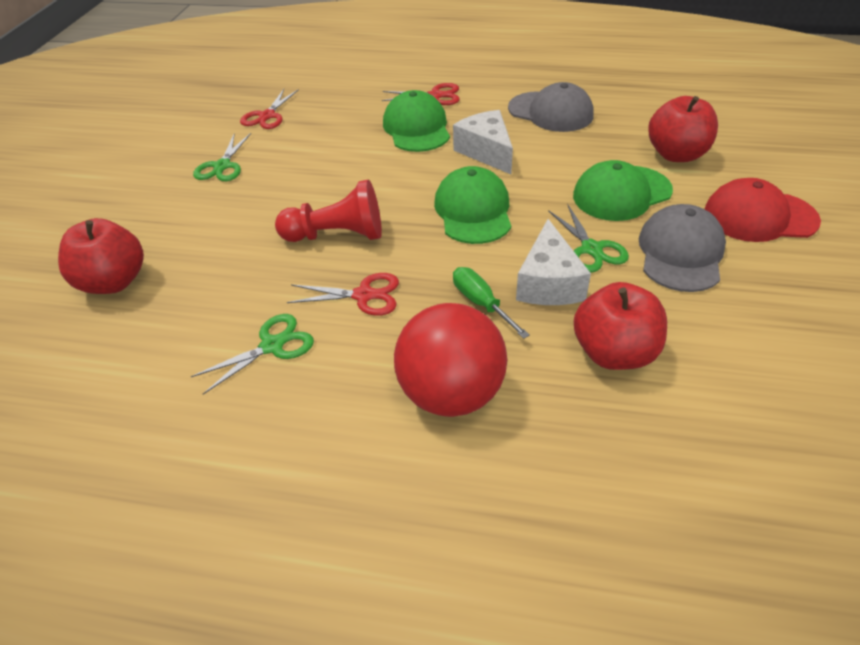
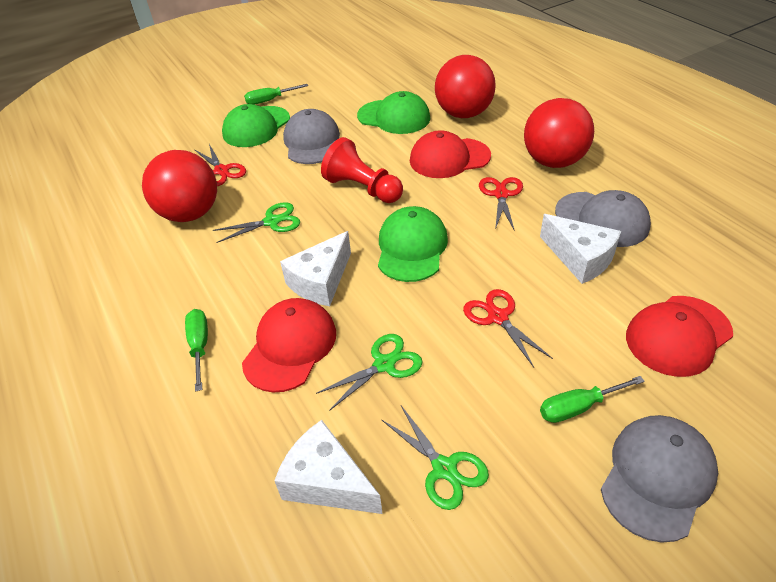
green screwdriver: [453,267,530,339] = 1 -> [185,309,208,392] [244,84,308,105] [540,376,645,423] = 3
grey cap: [508,82,594,132] [639,204,726,292] = 2 -> [283,109,340,164] [555,190,651,247] [601,415,718,543] = 3
red apple: [58,218,144,294] [574,282,667,370] [648,96,718,162] = 3 -> none = 0
red ball: [394,303,507,417] = 1 -> [142,150,217,222] [435,55,496,118] [524,98,594,168] = 3
red cap: [705,178,821,242] = 1 -> [242,298,336,392] [410,130,491,178] [626,296,733,377] = 3
white cheese: [453,110,513,174] [516,219,591,305] = 2 -> [274,420,383,514] [280,231,351,306] [540,214,621,284] = 3

